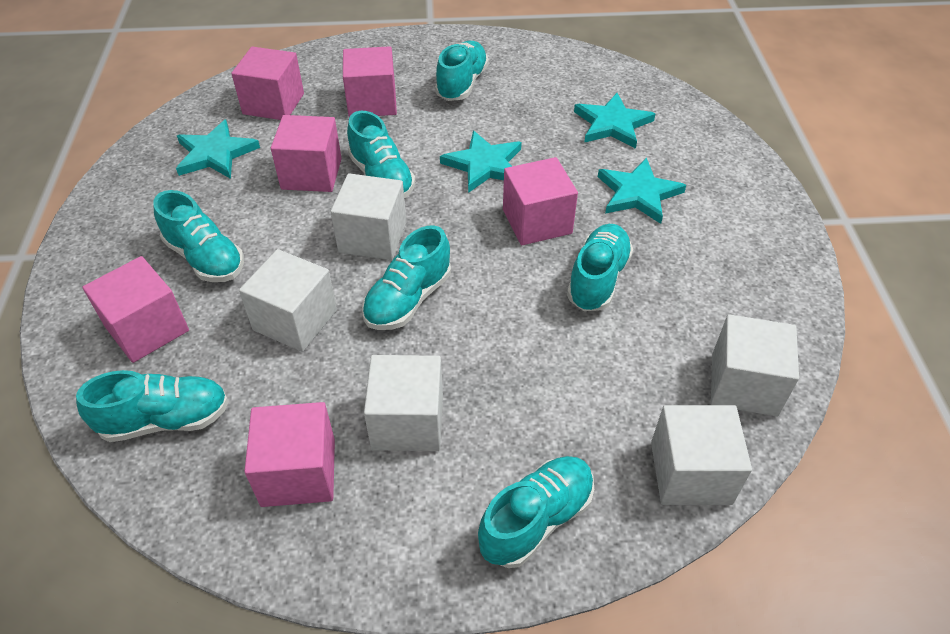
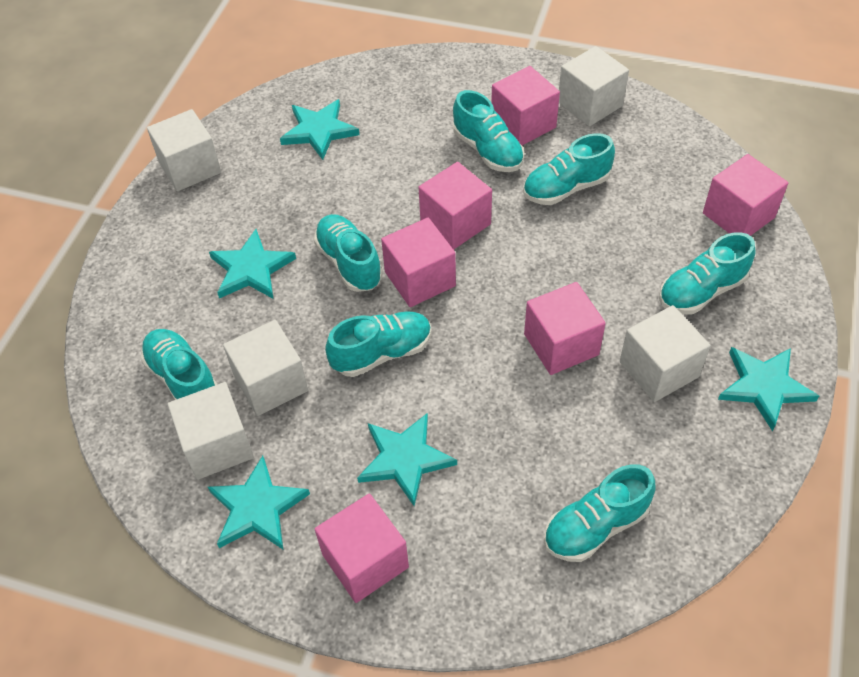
turquoise star: [176,120,260,179] [440,131,522,193] [574,93,655,149] [598,158,686,224] = 4 -> [208,456,310,549] [209,229,296,299] [280,99,359,160] [357,413,457,506] [718,347,819,431] = 5

